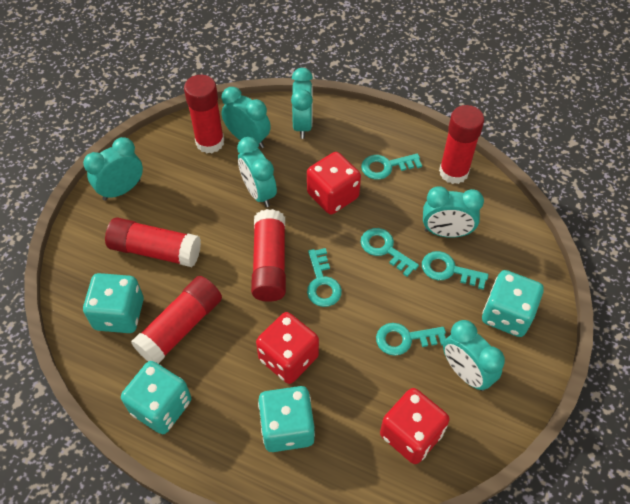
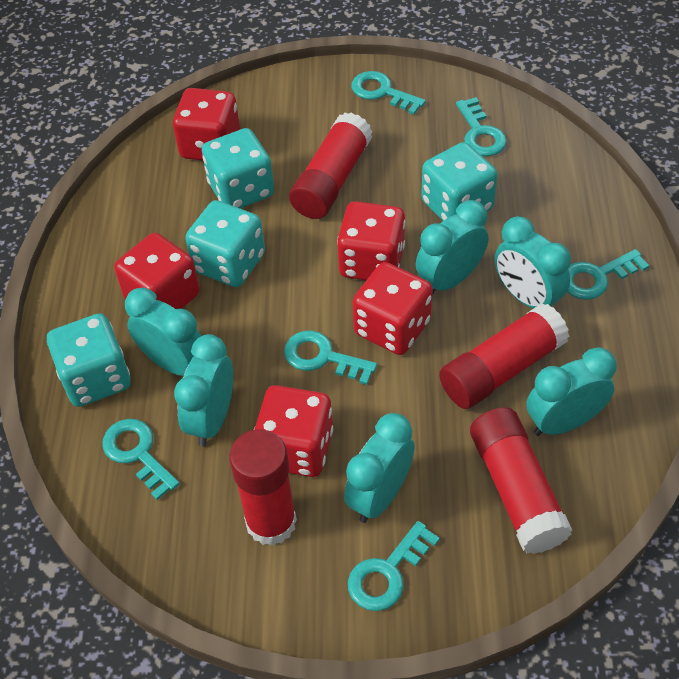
red dice: [256,312,319,384] [307,152,361,214] [380,388,450,464] = 3 -> [114,233,200,309] [173,88,240,161] [254,385,333,477] [337,201,405,280] [352,262,433,355] = 5
red glue stick: [105,217,201,267] [131,276,222,364] [184,75,224,154] [251,209,286,302] [439,105,484,184] = 5 -> [229,429,297,546] [289,113,373,219] [439,303,569,409] [470,407,572,554] = 4
turquoise key: [307,248,342,307] [361,153,422,180] [361,228,419,277] [376,323,446,356] [422,251,489,290] = 5 -> [102,419,180,500] [284,331,377,385] [348,521,440,611] [351,71,426,115] [456,97,507,156] [567,249,649,300] = 6

